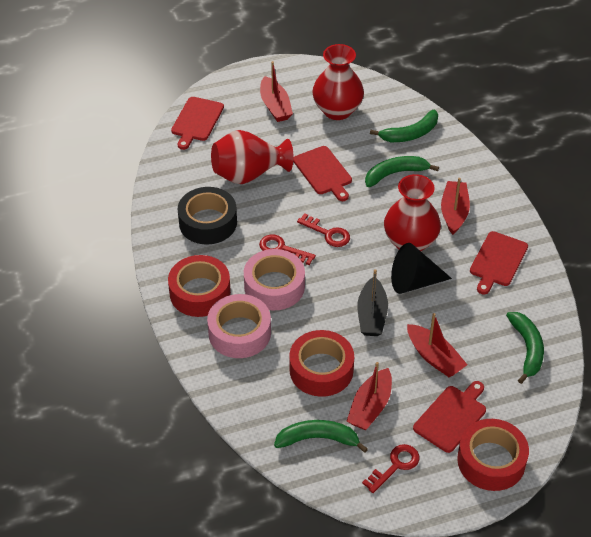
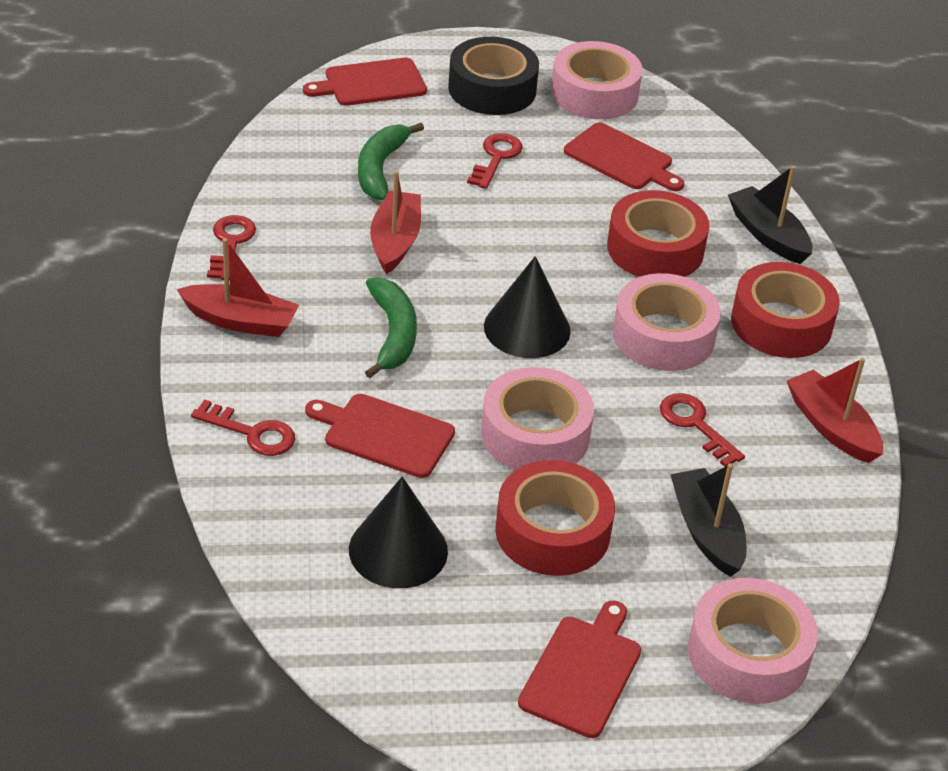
black boat: [357,269,388,336] = 1 -> [670,463,747,577] [728,166,812,264] = 2
black cone: [391,243,452,294] = 1 -> [349,476,448,588] [484,256,571,358] = 2
green banana: [274,420,368,453] [365,156,439,187] [370,110,438,142] [506,312,544,384] = 4 -> [358,123,424,200] [365,277,417,378] = 2
pink tape: [207,294,271,358] [244,249,305,310] = 2 -> [481,367,594,470] [551,41,643,119] [613,273,721,371] [688,578,818,704] = 4
red boat: [260,61,293,122] [347,362,392,430] [407,313,468,377] [441,178,470,235] = 4 -> [177,238,299,337] [370,171,421,274] [787,357,883,463] = 3
red key: [259,234,316,265] [297,213,350,247] [362,444,419,493] = 3 -> [191,399,295,456] [207,215,256,280] [467,133,523,189] [660,393,745,467] = 4
red vase: [211,130,293,184] [312,44,364,120] [384,174,441,251] = 3 -> none = 0

